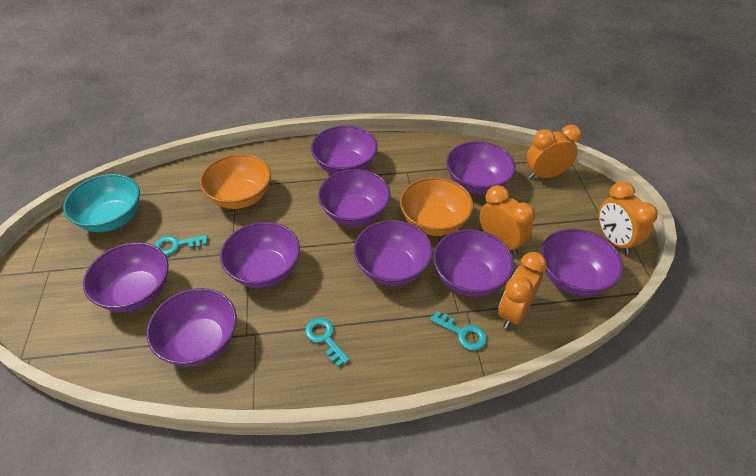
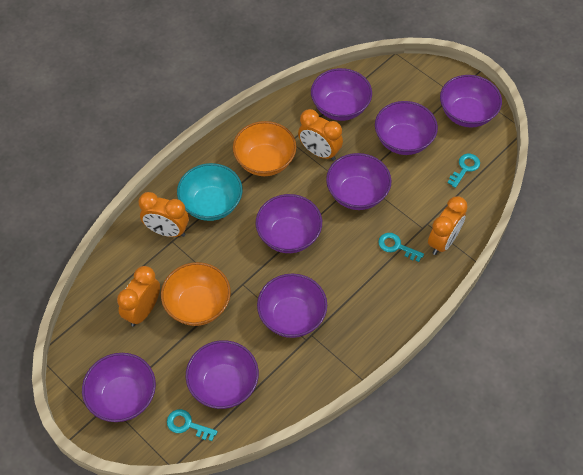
purple bowl: [83,242,169,312] [146,288,237,367] [220,222,300,288] [311,125,378,174] [318,169,390,227] [354,220,433,286] [433,229,514,297] [446,141,516,194] [541,229,623,296] = 9 -> [82,353,156,422] [186,340,259,409] [256,194,322,253] [257,274,327,338] [311,68,372,121] [326,153,392,210] [375,101,438,155] [440,75,502,127] = 8

